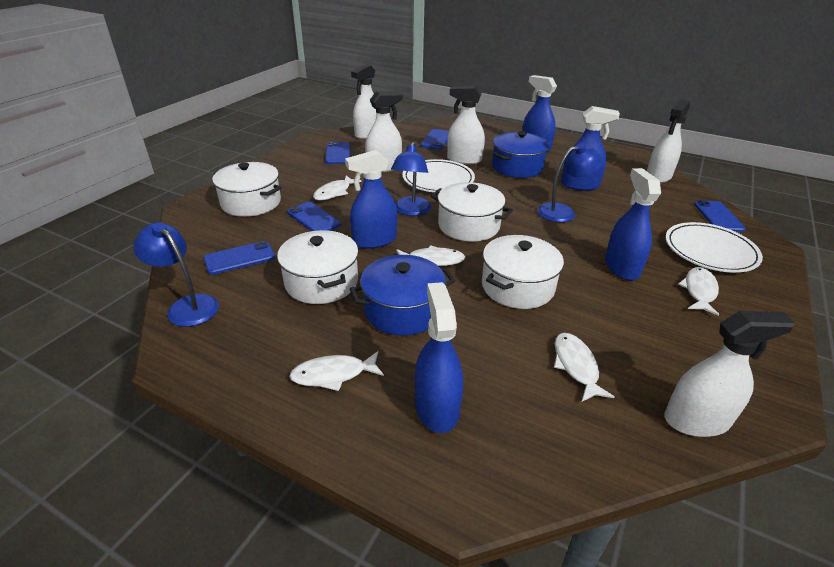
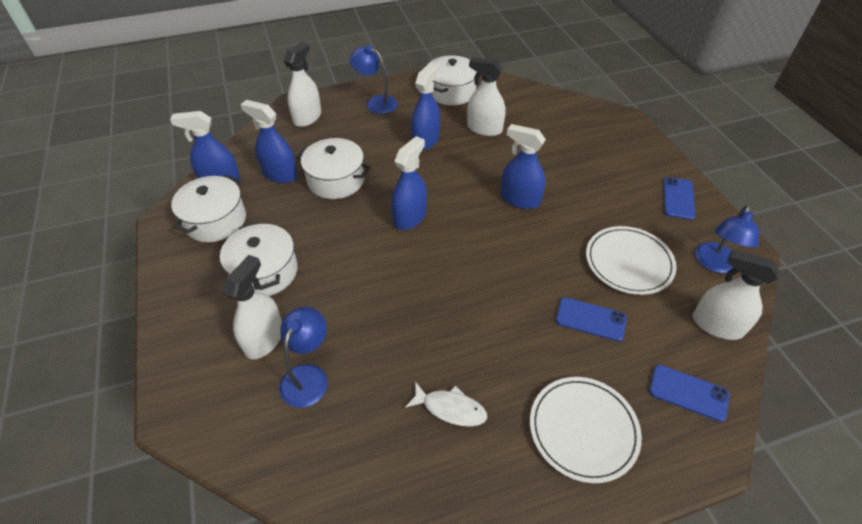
blue phone: [204,241,275,275] [287,202,341,231] [325,142,350,164] [421,129,449,150] [694,200,746,232] = 5 -> [556,297,627,341] [649,365,729,422] [663,177,696,220] = 3
blue pot: [350,255,455,335] [492,131,549,178] = 2 -> none = 0
white fish: [289,351,384,391] [313,175,361,201] [396,245,465,266] [554,333,614,402] [678,267,719,316] = 5 -> [405,382,487,427] = 1
white spray bottle: [351,64,377,139] [365,91,403,172] [447,86,485,164] [647,99,690,183] [664,311,795,437] = 5 -> [222,255,282,359] [284,42,321,127] [467,57,506,136] [693,250,779,340] = 4

